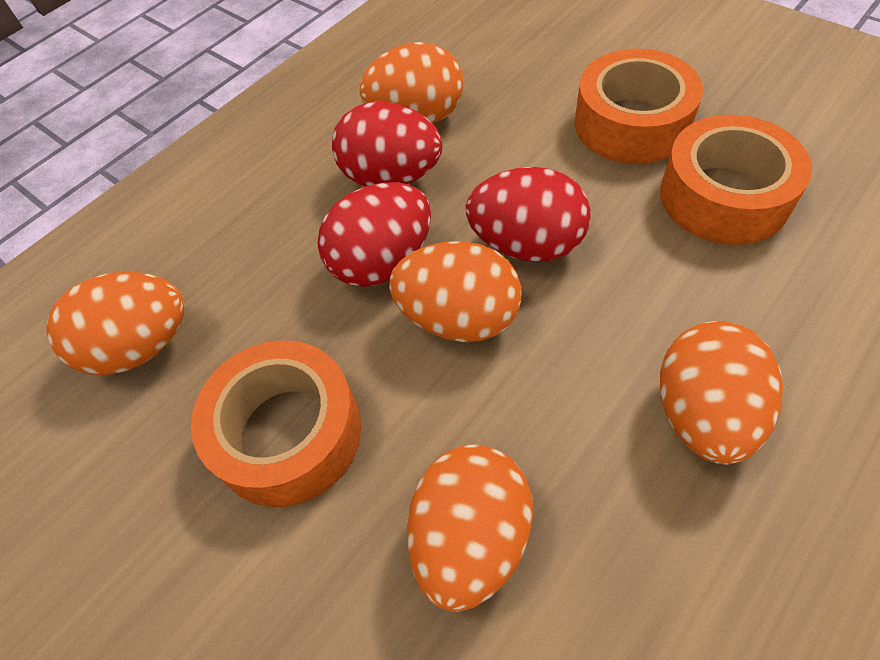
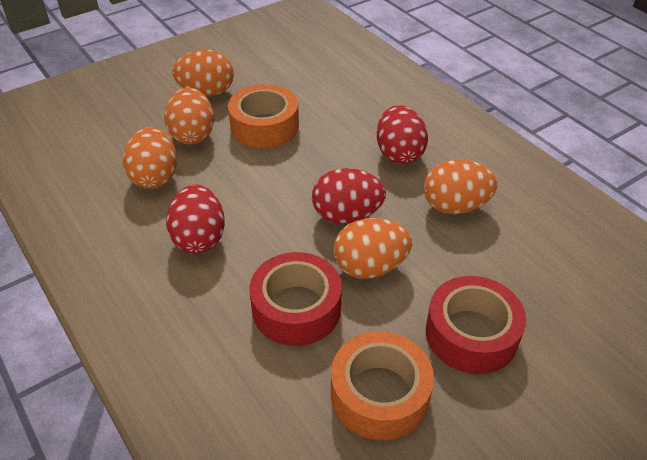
orange tape: [191,340,361,507] [575,48,703,164] [660,115,812,245] = 3 -> [228,84,299,148] [331,331,434,441] = 2
red tape: none = 0 -> [249,252,342,346] [426,276,526,374] = 2

